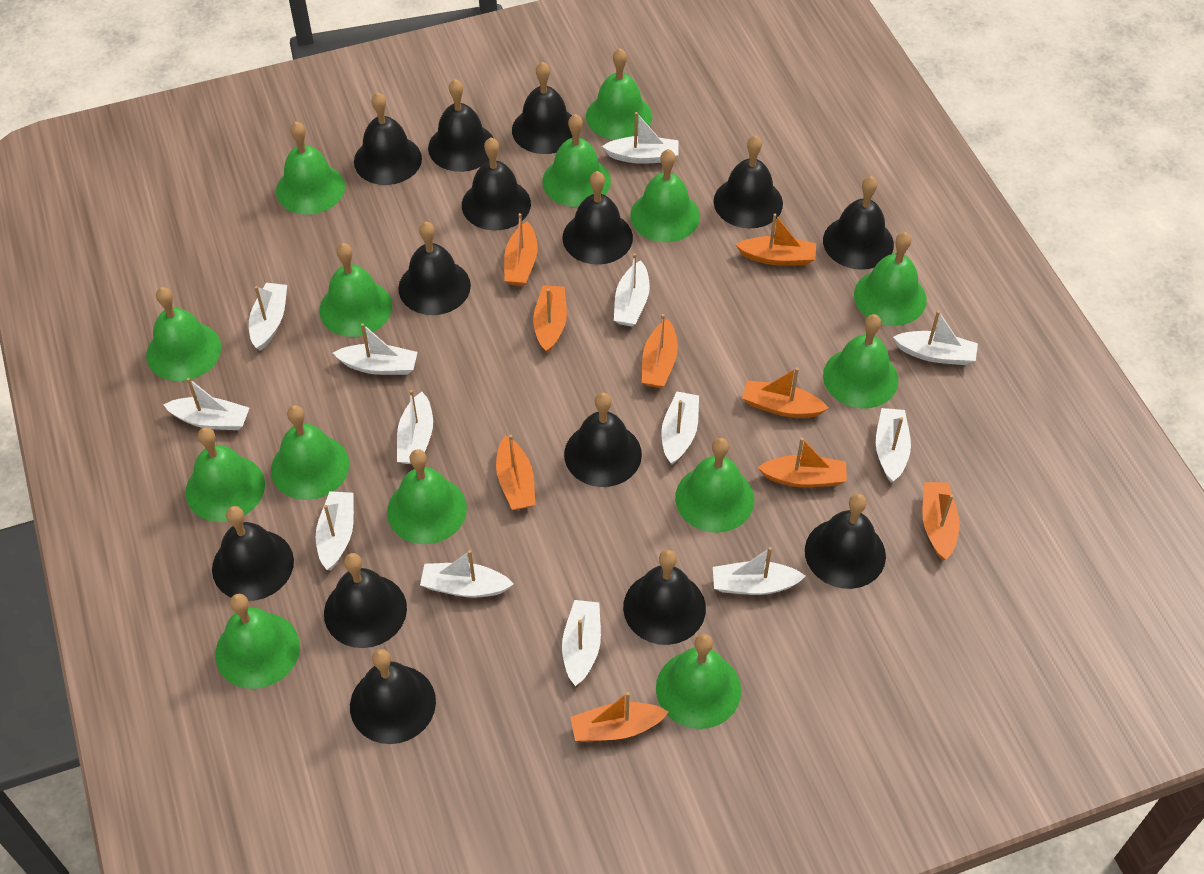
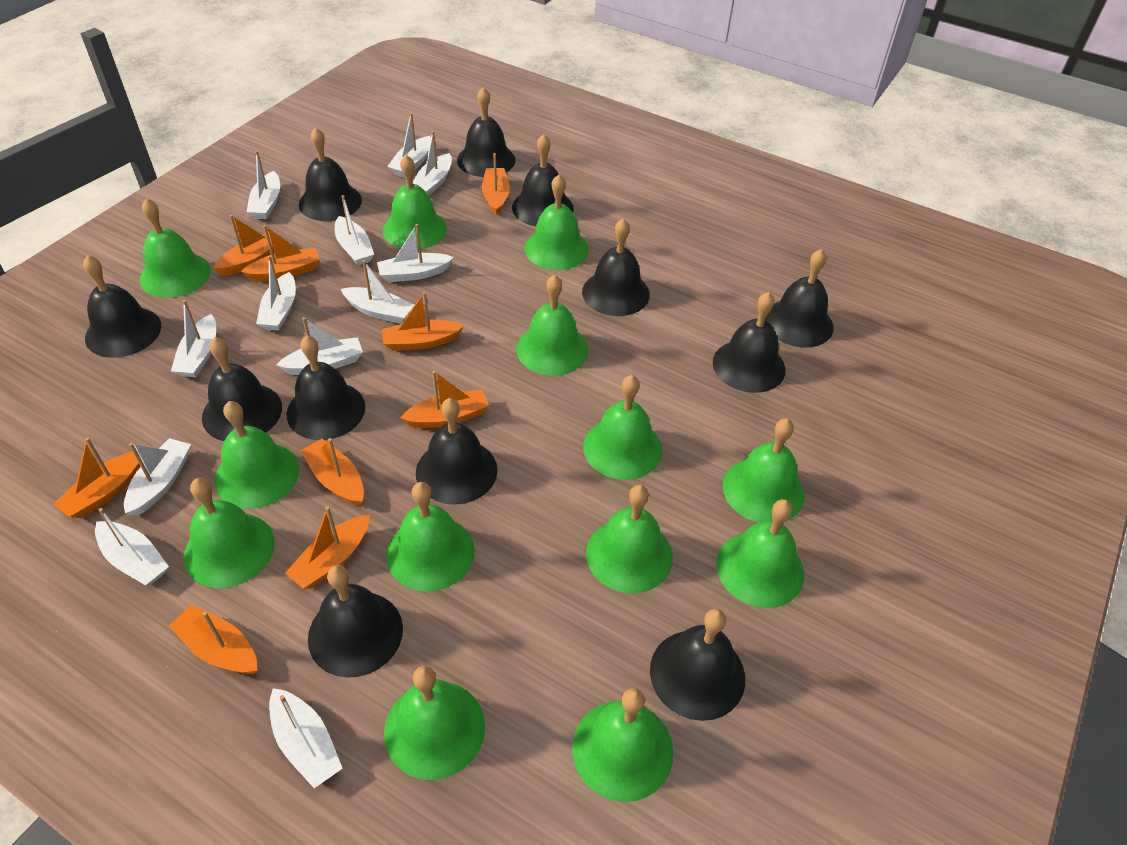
black bell: [212,506,294,601] [324,553,407,648] [350,649,436,744] [354,92,422,185] [398,222,471,315] [428,79,493,172] [462,138,531,231] [512,62,572,154] [562,171,633,265] [564,392,642,487] [623,550,706,645] [714,135,783,229] [805,494,886,589] [823,176,894,270] = 14 -> [83,255,161,358] [202,337,282,441] [287,335,365,440] [299,127,362,221] [308,565,403,678] [416,398,498,505] [457,87,515,177] [512,134,574,226] [582,218,650,316] [650,608,745,721] [713,292,786,393] [765,249,833,348] = 12
green bell: [146,287,221,381] [186,427,265,522] [215,594,300,689] [271,405,349,500] [276,122,345,214] [319,243,392,337] [387,449,467,544] [542,114,611,207] [586,48,652,140] [630,149,700,242] [656,634,741,729] [675,438,754,533] [823,314,898,409] [854,232,927,326] = 14 -> [140,199,211,298] [184,478,275,588] [215,401,299,509] [383,155,447,250] [384,666,485,780] [387,482,475,592] [516,275,589,376] [524,175,589,270] [572,688,673,802] [583,375,662,480] [586,485,673,594] [716,499,804,608] [723,418,805,522] = 13
white boat: [163,378,249,430] [249,283,287,351] [316,491,354,570] [333,323,417,375] [397,390,433,464] [420,550,514,597] [562,600,601,686] [602,112,678,164] [614,253,650,327] [661,392,699,465] [713,547,806,595] [876,408,911,482] [893,310,978,365] = 13 -> [95,508,169,586] [124,438,191,516] [171,300,216,377] [247,151,280,219] [256,256,296,330] [269,688,343,788] [277,317,363,375] [335,195,374,265] [341,260,415,324] [377,224,454,282] [387,113,431,178] [413,131,452,196] = 12

